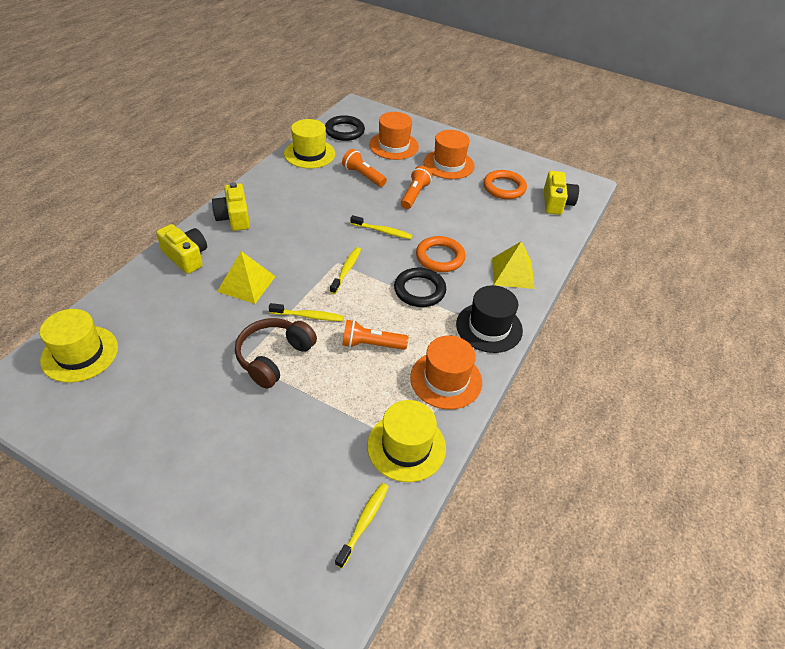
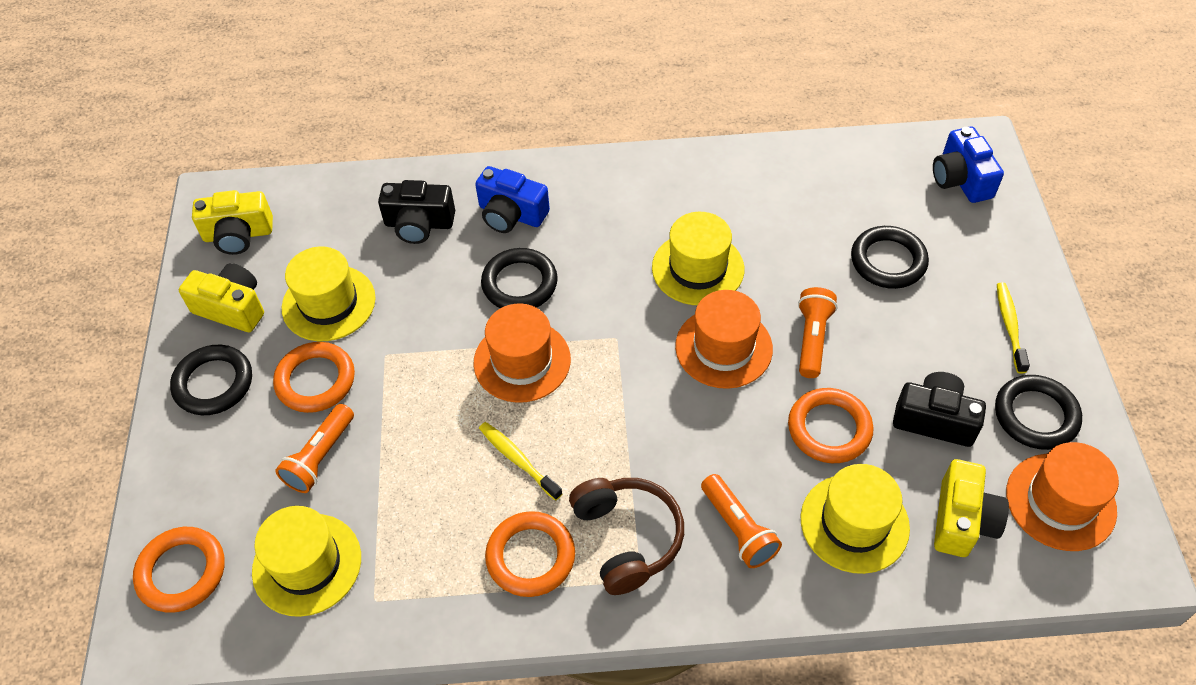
black camera: none = 0 -> [378,180,455,244] [893,372,986,447] = 2
black hat: [456,285,523,353] = 1 -> none = 0
black ring: [325,115,365,141] [394,268,446,307] = 2 -> [170,345,252,415] [481,248,558,308] [851,226,929,289] [995,375,1082,450] = 4
blue camera: none = 0 -> [475,166,550,233] [933,127,1004,203] = 2
orange ring: [416,236,465,272] [483,170,527,199] = 2 -> [133,527,225,613] [273,342,355,413] [485,511,575,597] [788,388,874,463] = 4
yellow hat: [40,309,118,383] [284,119,335,168] [367,400,446,482] = 3 -> [252,506,361,617] [282,246,376,341] [652,212,744,305] [800,464,910,574] = 4
yellow pyramid: [217,251,276,304] [492,241,535,289] = 2 -> none = 0
yellow toothbrush: [269,303,344,321] [330,247,361,294] [335,483,389,568] [350,215,413,239] = 4 -> [479,422,563,501] [997,283,1030,373] = 2

